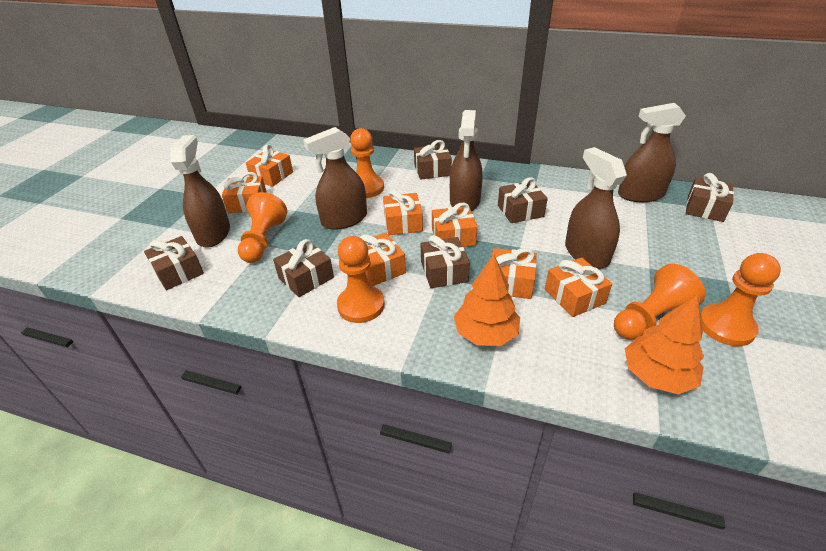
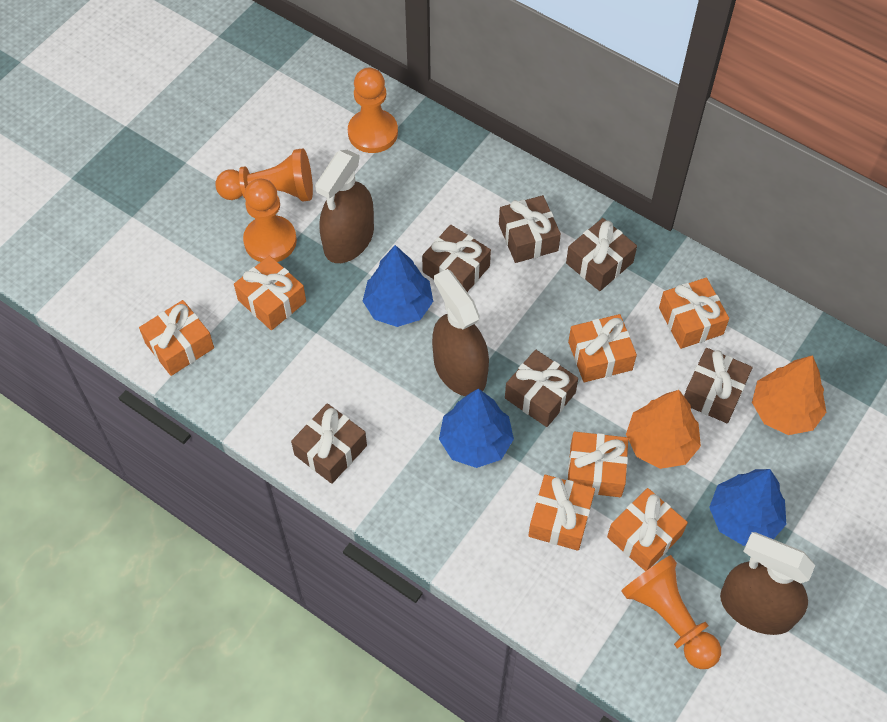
blue tree: none = 0 -> [363,245,433,327] [439,388,514,468] [709,469,786,546] = 3
brown spray bottle: [170,135,230,247] [303,127,367,230] [450,110,483,212] [565,147,627,269] [618,103,686,202] = 5 -> [315,150,374,263] [432,269,489,396] [720,532,815,635] = 3
orange pawn: [238,192,287,263] [337,236,385,323] [350,128,384,198] [614,264,705,340] [700,253,781,346] = 5 -> [215,148,313,202] [243,179,297,262] [348,68,398,153] [621,555,721,669] = 4

